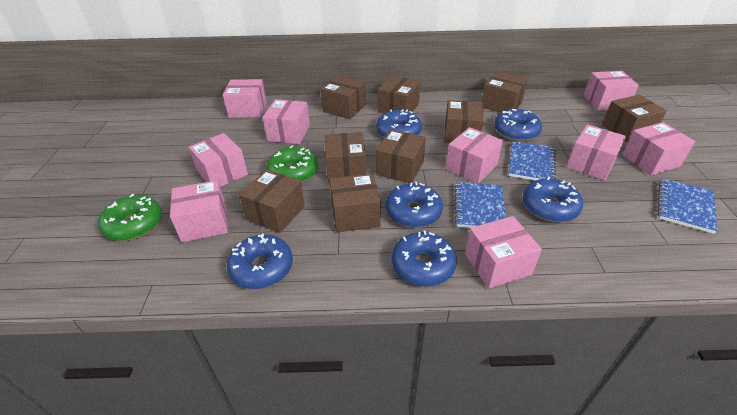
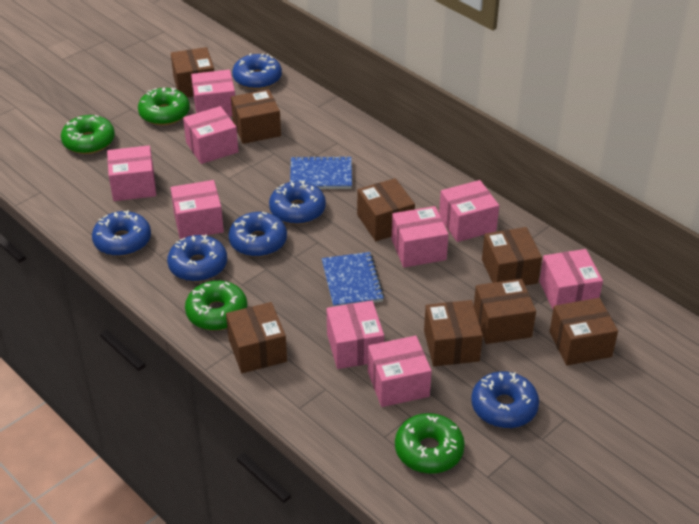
blue notebook: [454,182,506,228] [508,141,556,180] [658,178,718,234] = 3 -> [290,156,352,189] [322,252,384,307] = 2
brown box: [239,169,305,233] [321,76,366,119] [325,132,366,182] [330,174,381,232] [376,129,426,183] [378,75,420,114] [444,100,484,143] [482,72,528,113] [602,95,666,142] = 9 -> [171,47,214,97] [226,302,287,373] [231,89,281,144] [357,178,415,241] [424,300,483,366] [474,279,536,344] [482,227,542,286] [549,298,618,365] = 8
green donut: [98,194,162,241] [266,146,318,183] = 2 -> [61,115,115,154] [138,87,190,125] [185,281,247,330] [395,413,465,474] = 4

